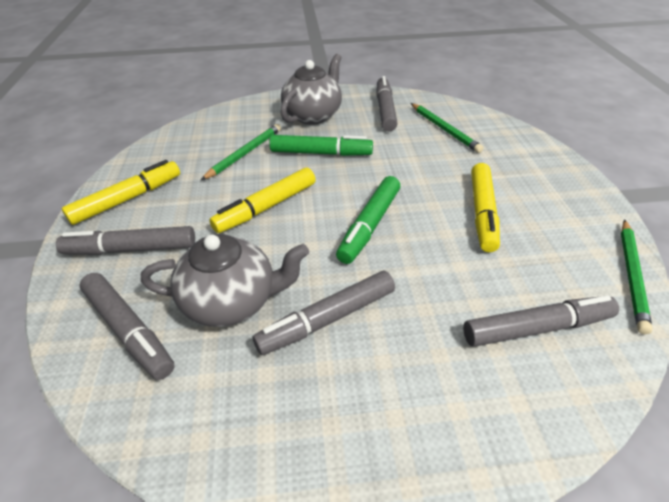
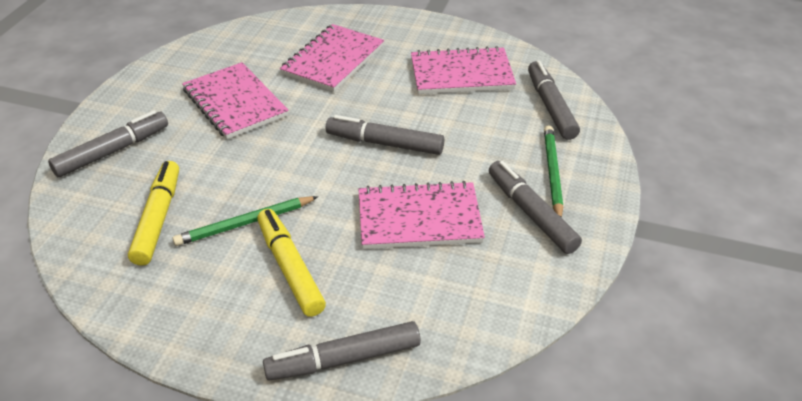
green marker: [269,135,373,156] [336,176,400,264] = 2 -> none = 0
green pencil: [201,124,281,180] [411,103,484,153] [621,220,653,334] = 3 -> [172,196,318,246] [544,125,563,218] = 2
grey teapot: [141,234,309,327] [281,54,342,124] = 2 -> none = 0
pink notebook: none = 0 -> [182,62,289,139] [280,24,384,92] [359,181,485,249] [411,46,516,94] = 4
yellow marker: [62,160,180,225] [209,167,316,233] [471,163,500,252] = 3 -> [128,161,179,266] [257,209,326,317] = 2

